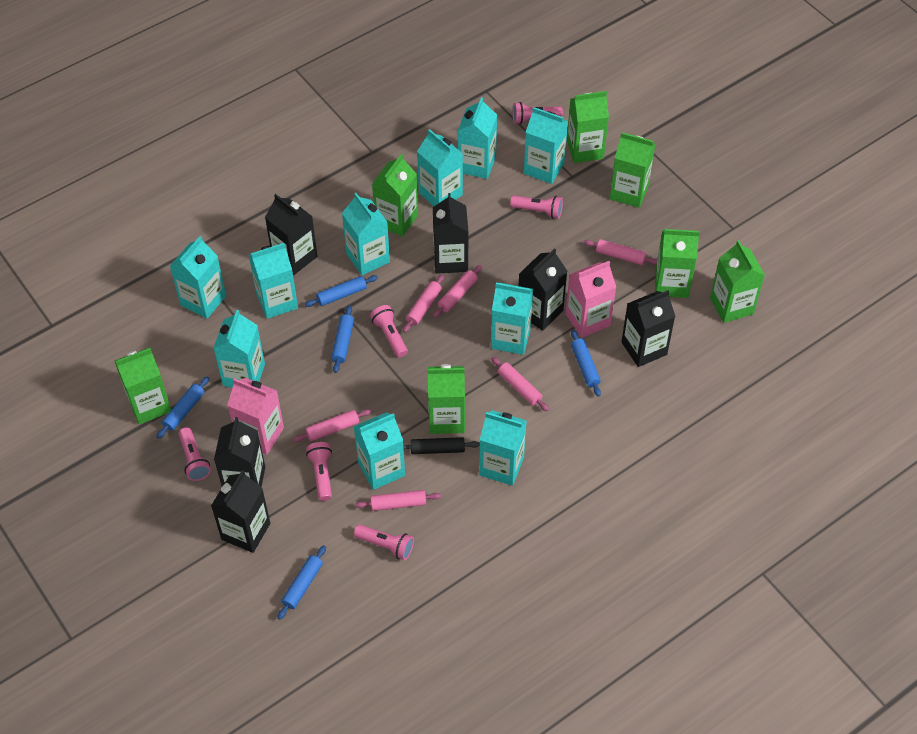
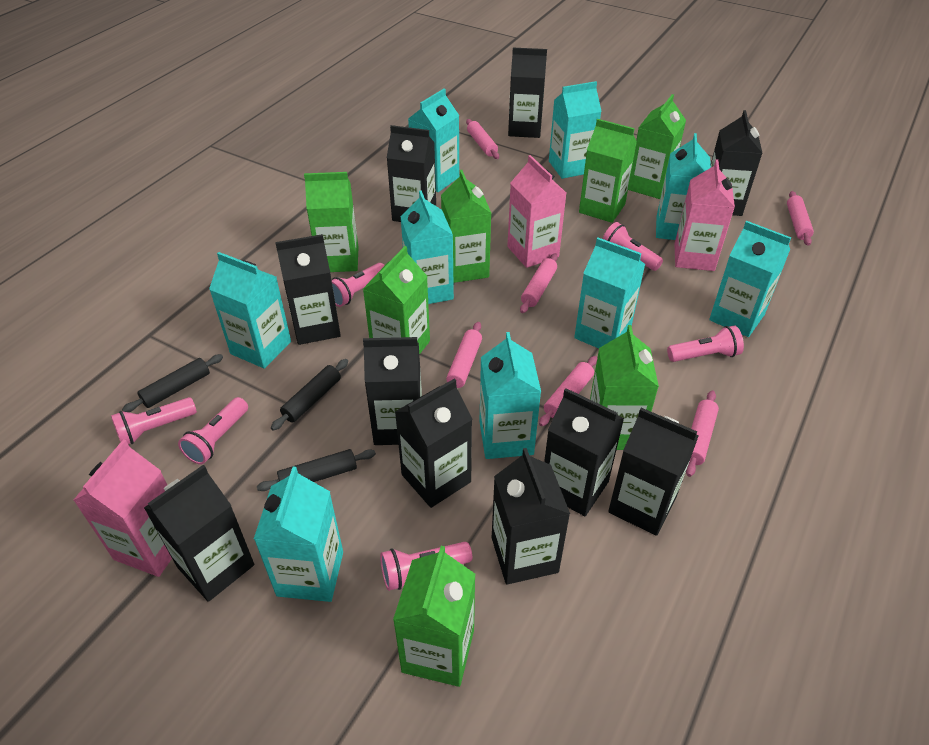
black carton: [211,470,270,553] [214,417,265,487] [265,194,317,275] [433,193,468,274] [519,248,567,331] [621,290,676,367] = 6 -> [144,465,254,602] [275,234,341,345] [363,337,422,445] [387,125,436,222] [395,379,472,508] [492,448,570,585] [508,48,547,138] [544,388,624,516] [608,408,699,536] [711,110,762,216] = 10
black rolling pin: [403,437,480,454] = 1 -> [122,354,223,412] [257,449,376,491] [271,359,348,431] = 3
blue rolling pin: [157,376,209,439] [278,545,326,620] [305,275,378,307] [331,305,354,373] [571,330,601,397] = 5 -> none = 0
pink carton: [227,378,284,455] [566,261,616,338] = 2 -> [73,439,172,577] [507,155,566,268] [674,159,735,271] = 3
turquoise carton: [170,236,226,319] [213,310,265,388] [249,243,298,319] [342,193,390,275] [354,412,405,490] [417,129,463,206] [458,97,497,179] [479,410,527,486] [491,283,533,355] [524,107,568,184] = 10 -> [209,252,291,369] [254,467,343,602] [401,190,454,304] [408,89,459,192] [479,332,541,459] [549,81,601,179] [574,238,645,348] [656,133,711,240] [709,221,791,337] = 9

